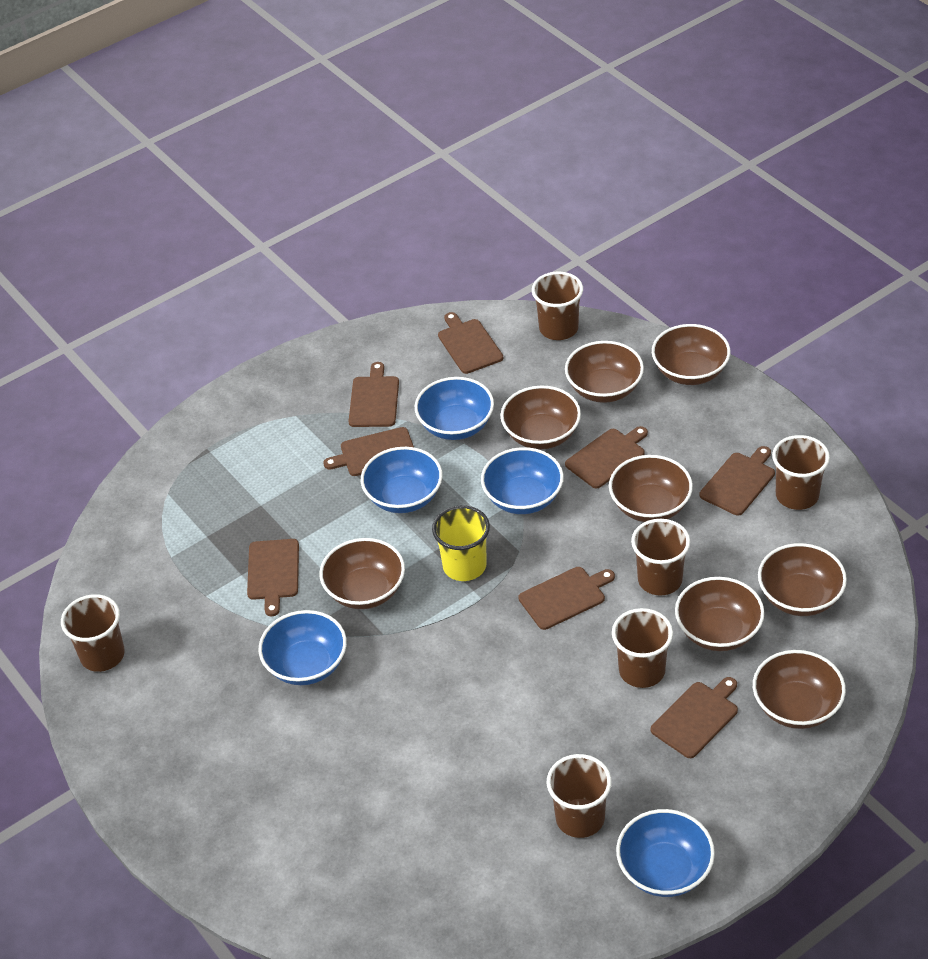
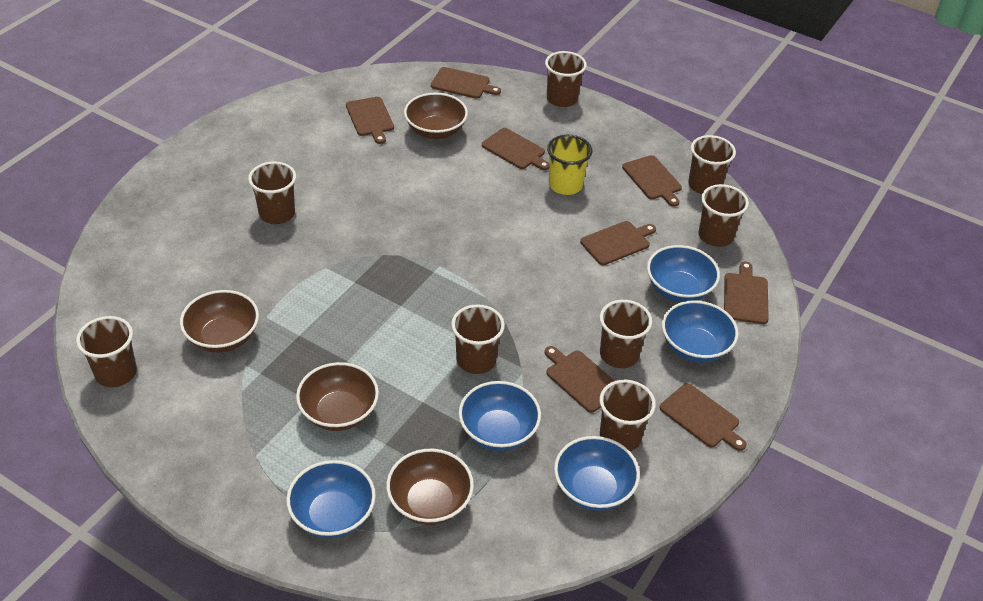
brown bowl: [319,538,405,609] [501,386,581,449] [565,341,644,403] [609,455,693,522] [652,324,730,385] [675,577,765,651] [753,650,846,729] [758,543,847,616] = 8 -> [180,290,259,353] [296,362,379,431] [386,449,474,525] [404,93,468,139] = 4
brown cup: [61,594,125,672] [532,272,583,340] [547,754,612,838] [612,608,673,688] [631,519,690,596] [772,435,830,510] = 6 -> [76,316,137,387] [248,161,296,224] [451,304,505,374] [545,51,587,107] [599,380,656,451] [600,300,652,368] [688,135,736,194] [699,184,749,247] = 8

